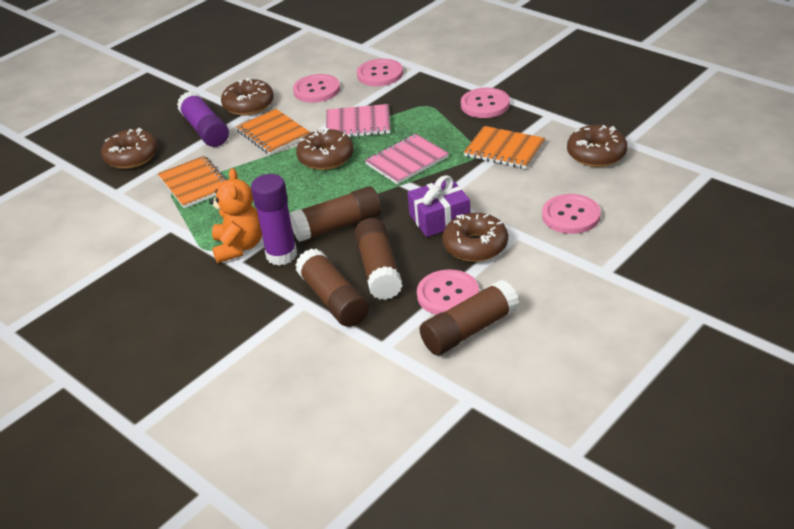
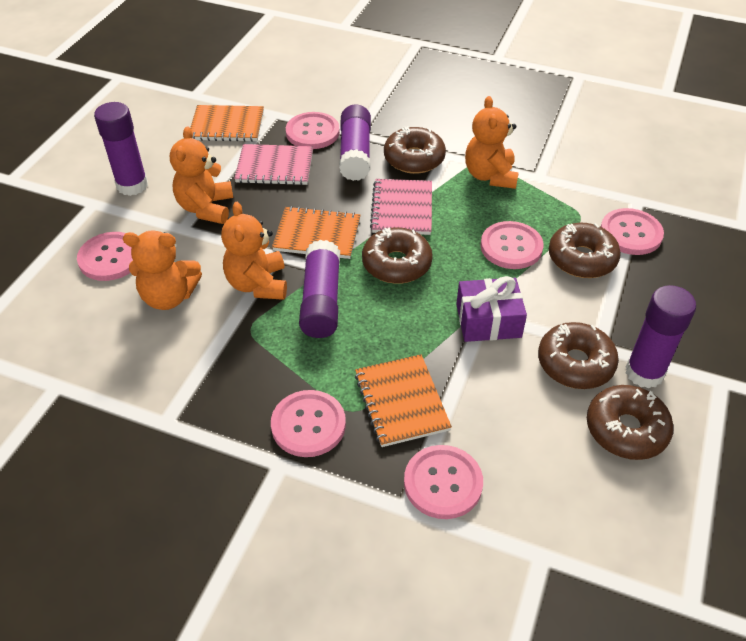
brown glue stick: [289,186,381,242] [295,249,369,327] [354,218,403,300] [420,280,519,355] = 4 -> none = 0
orange teddy bear: [209,168,262,263] = 1 -> [123,230,202,310] [170,126,233,224] [221,202,287,300] [465,96,519,189] = 4
pink button: [293,74,340,103] [357,59,403,86] [417,269,479,315] [461,88,510,118] [542,194,601,234] = 5 -> [77,232,133,281] [271,390,346,457] [286,112,340,149] [404,445,483,519] [480,221,544,269] [601,208,664,255] = 6
purple glue stick: [177,91,229,147] [251,174,297,266] = 2 -> [94,102,148,196] [299,240,340,338] [339,105,371,181] [626,285,696,389] = 4

